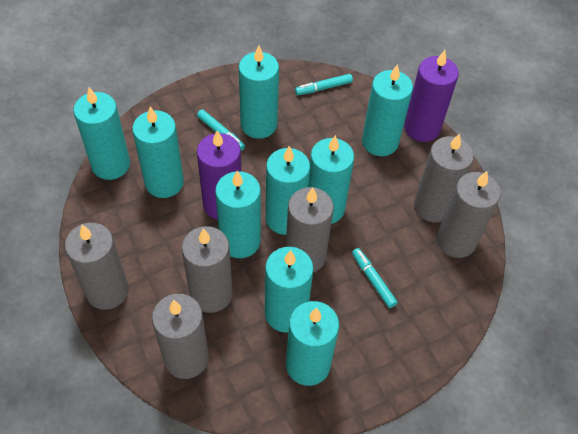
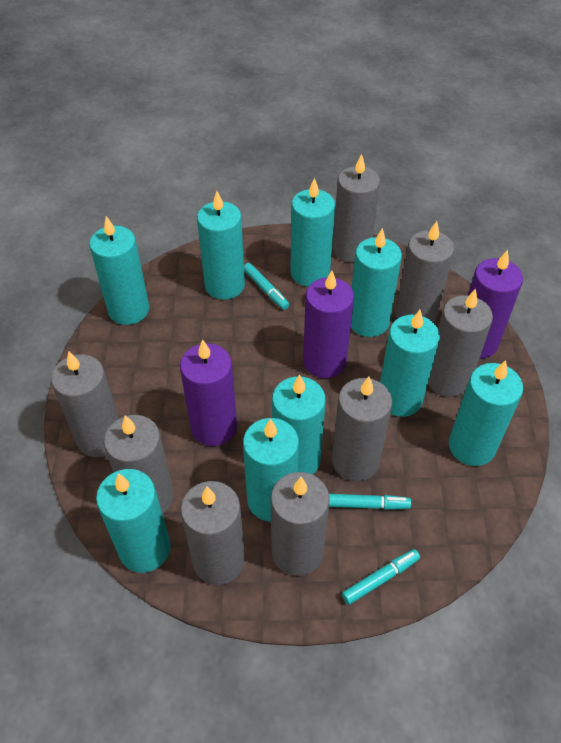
grey candle: [65,223,129,310] [152,294,209,379] [182,226,233,313] [286,187,334,272] [414,134,474,223] [436,171,501,258] = 6 -> [51,351,119,457] [104,415,174,514] [180,481,245,585] [271,472,330,576] [332,377,392,481] [333,154,380,263] [396,221,454,323] [428,289,493,397] = 8
purple candle: [197,130,241,220] [404,50,459,142] = 2 -> [180,339,237,446] [303,270,354,378] [468,250,523,359] = 3

